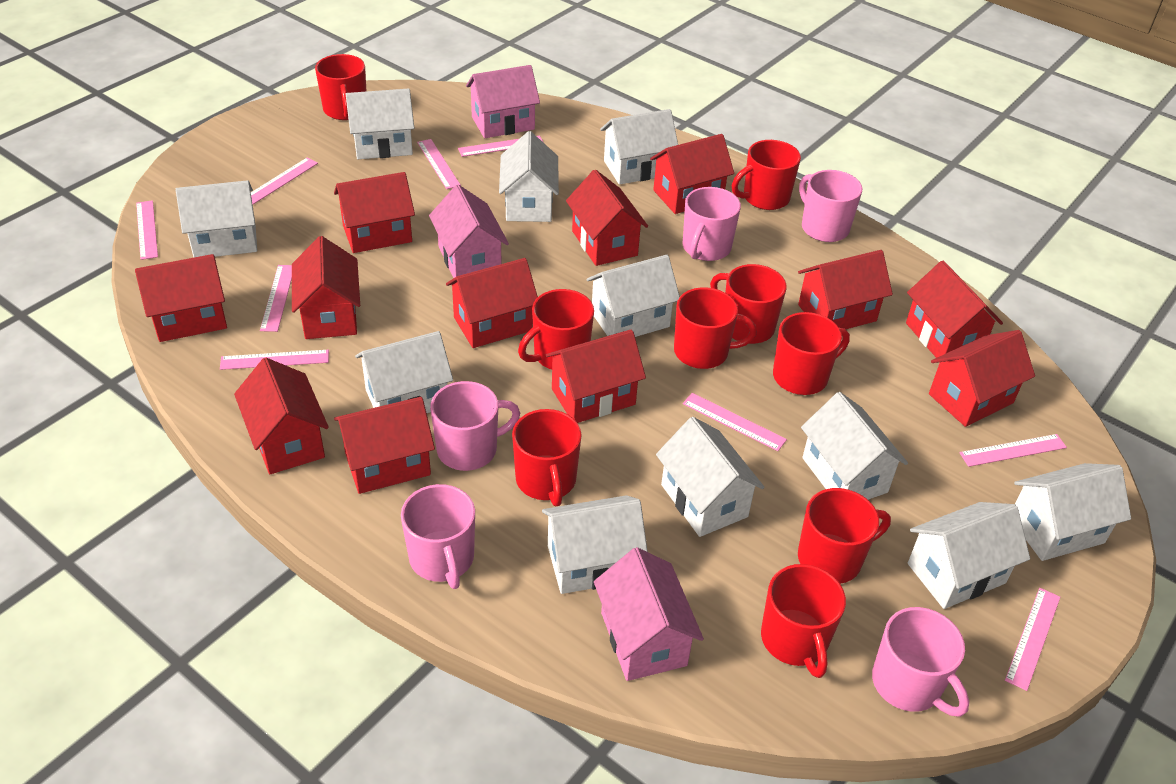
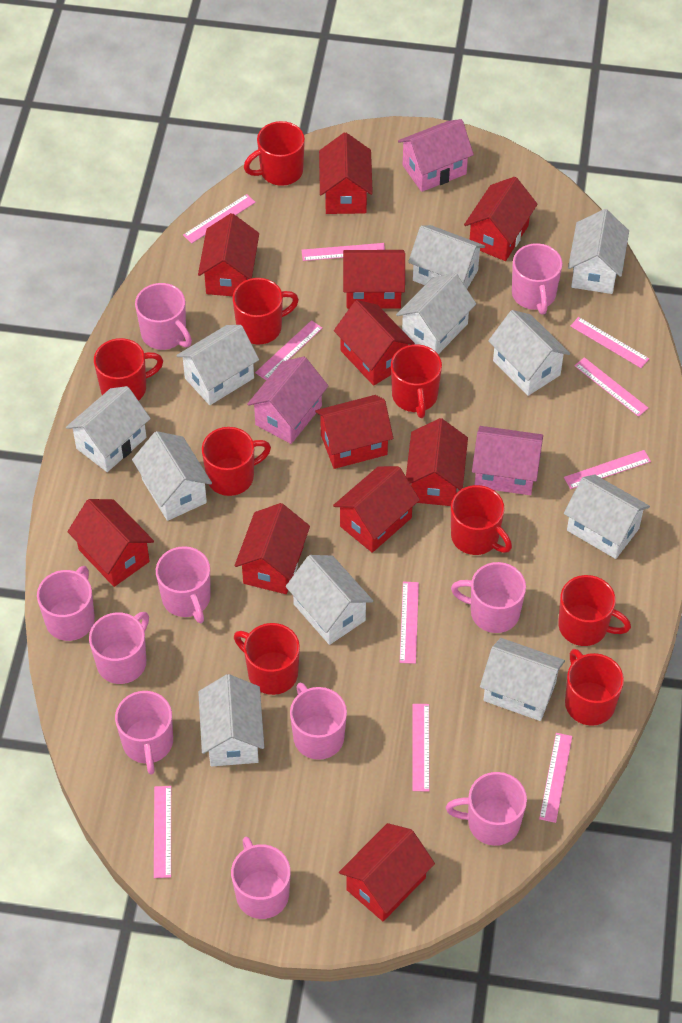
pink mug: [401,484,475,589] [430,381,520,471] [683,187,741,261] [799,170,863,242] [872,607,969,717] = 5 -> [37,566,95,641] [89,612,149,684] [115,691,173,775] [135,283,192,350] [156,546,211,623] [231,837,291,919] [290,683,347,760] [446,772,527,846] [451,562,526,633] [512,243,562,314] = 10
pink ruler: [136,200,158,260] [220,350,329,370] [251,157,318,204] [260,265,292,332] [417,139,461,189] [458,136,544,157] [683,393,787,451] [959,434,1067,467] [1005,588,1060,691] = 9 -> [154,786,171,878] [183,194,256,243] [255,320,322,380] [301,243,385,261] [400,582,419,664] [412,704,429,792] [539,733,572,823] [564,450,651,489] [570,317,649,368] [574,357,648,417] = 10
red house: [135,254,227,342] [234,358,329,474] [292,236,360,339] [334,172,415,253] [334,397,435,494] [446,258,538,348] [546,329,646,423] [566,170,648,266] [650,134,734,214] [798,250,893,329] [906,261,1003,358] [929,330,1035,427] = 12 -> [68,499,154,587] [198,213,259,296] [235,503,310,594] [315,395,393,469] [319,133,373,214] [333,466,420,553] [334,300,415,386] [339,823,435,921] [343,250,405,309] [406,418,468,506] [464,177,538,261] = 11

